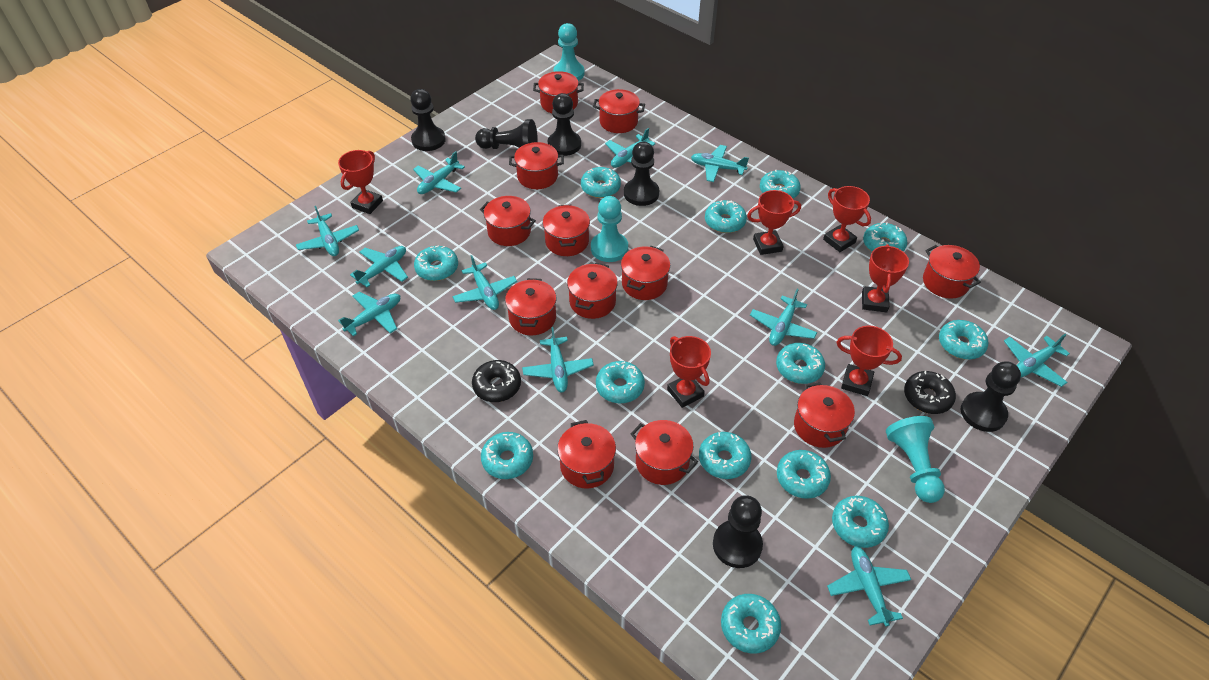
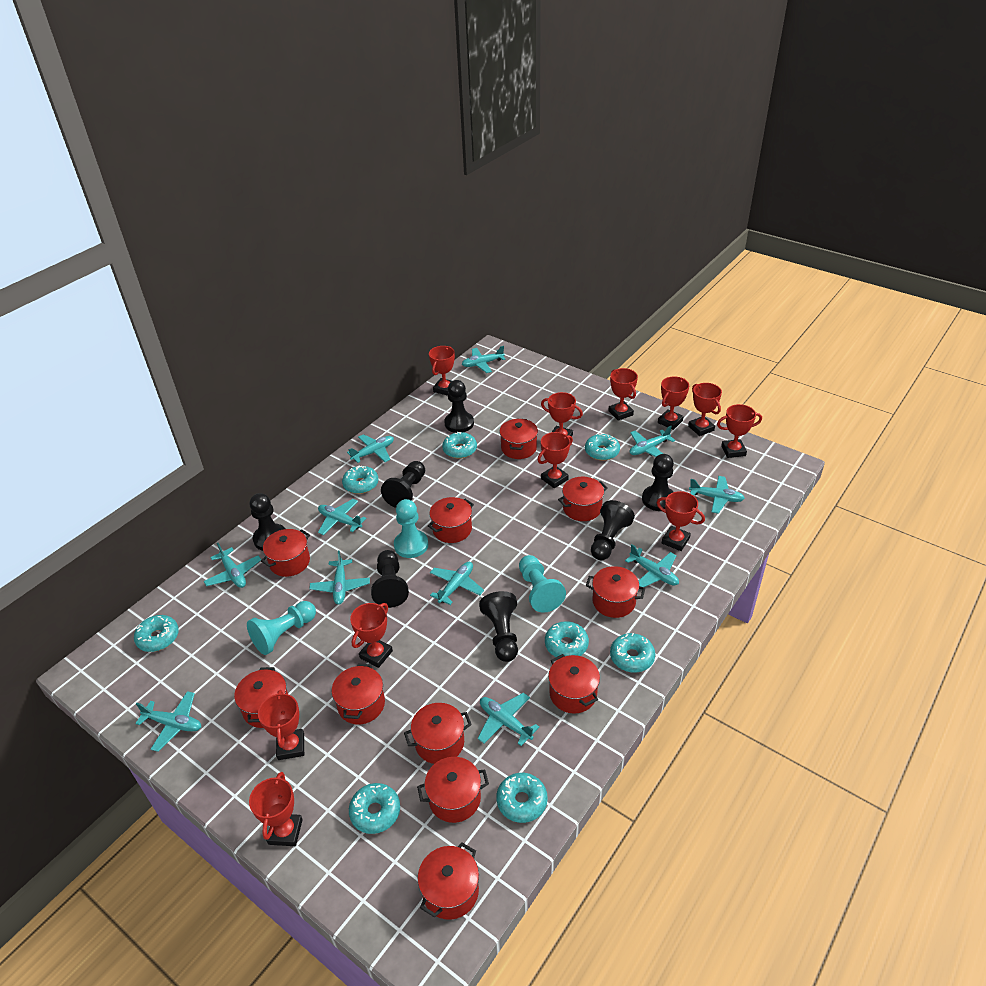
black donut: [472,360,521,402] [904,371,956,414] = 2 -> none = 0
black pawn: [410,89,446,151] [475,119,538,149] [548,93,581,156] [624,142,659,206] [713,495,763,568] [961,362,1021,432] = 6 -> [250,493,285,551] [371,550,409,608] [381,461,425,508] [444,380,474,433] [479,591,518,662] [591,500,635,560] [642,454,674,511] = 7
red pot: [480,196,536,246] [505,278,556,335] [509,142,564,189] [533,71,584,113] [543,205,590,256] [557,420,616,489] [567,263,618,319] [593,89,645,133] [621,246,670,300] [631,420,698,485] [794,382,855,448] [923,245,981,299] = 12 -> [234,667,288,728] [261,529,310,577] [332,664,385,724] [404,703,472,764] [417,757,489,823] [418,843,479,920] [428,497,474,543] [500,418,538,459] [548,654,600,714] [558,477,608,521] [586,566,646,618] = 11
red trophy: [338,150,383,214] [667,336,711,408] [747,190,801,255] [823,186,871,252] [837,326,902,396] [862,244,909,312] = 6 -> [249,772,303,846] [258,690,304,760] [350,603,393,668] [429,346,455,396] [538,432,573,488] [541,392,583,437] [608,368,638,421] [656,491,705,551] [658,376,689,430] [688,383,722,436] [717,404,762,458] = 11
turquoise donut: [414,246,458,281] [481,432,533,479] [581,167,621,198] [596,361,645,403] [699,432,751,479] [705,200,747,233] [721,594,781,653] [760,170,801,198] [776,343,825,384] [777,450,831,499] [832,496,889,548] [863,222,908,252] [939,320,988,360] = 13 -> [134,615,179,652] [342,465,378,494] [349,783,400,834] [442,432,477,459] [497,773,548,823] [545,621,589,657] [585,434,620,461] [610,633,655,672] = 8

